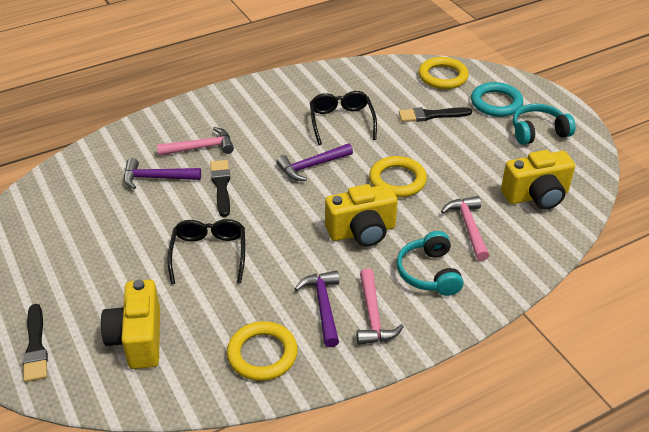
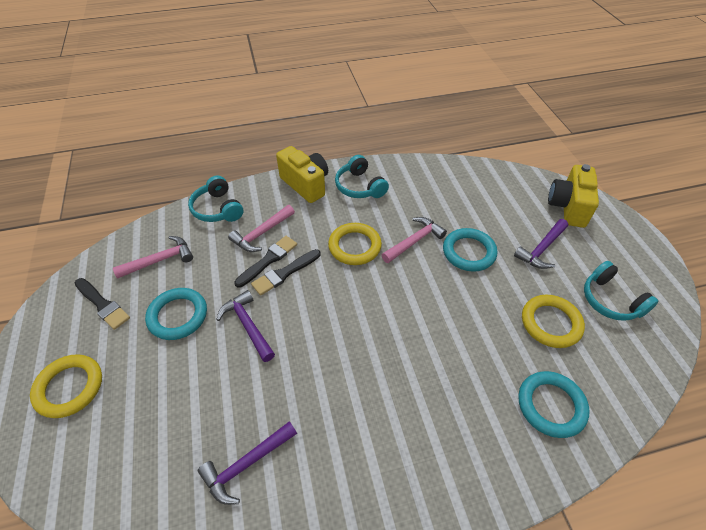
black glasses: [167,219,245,285] [310,91,377,145] = 2 -> none = 0
turquoise headphones: [396,231,464,296] [513,104,576,145] = 2 -> [188,176,243,222] [335,155,389,198] [584,261,658,321] = 3
turquoise ring: [471,82,523,117] = 1 -> [145,288,207,340] [443,228,498,272] [518,371,590,438] = 3
yellow camera: [101,279,160,369] [325,184,398,247] [501,150,575,210] = 3 -> [276,146,328,203] [548,164,599,228] = 2

